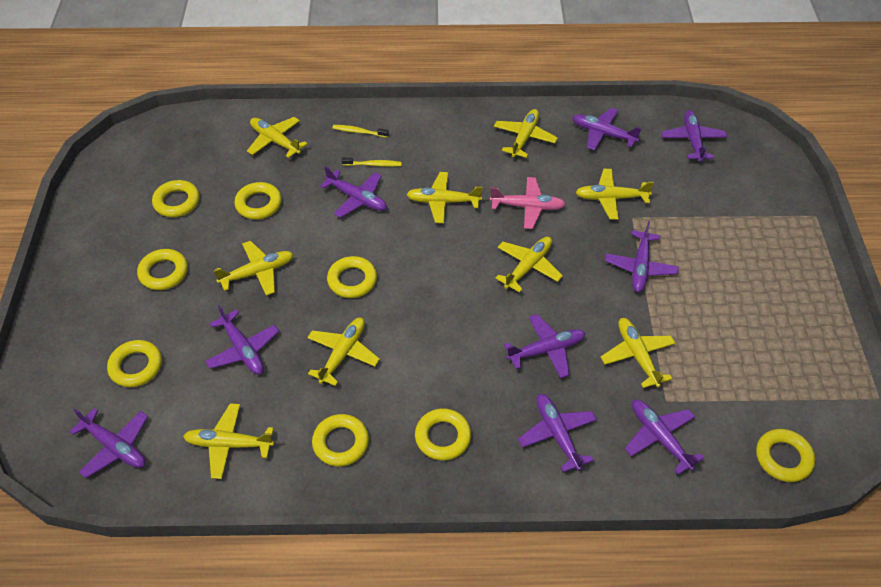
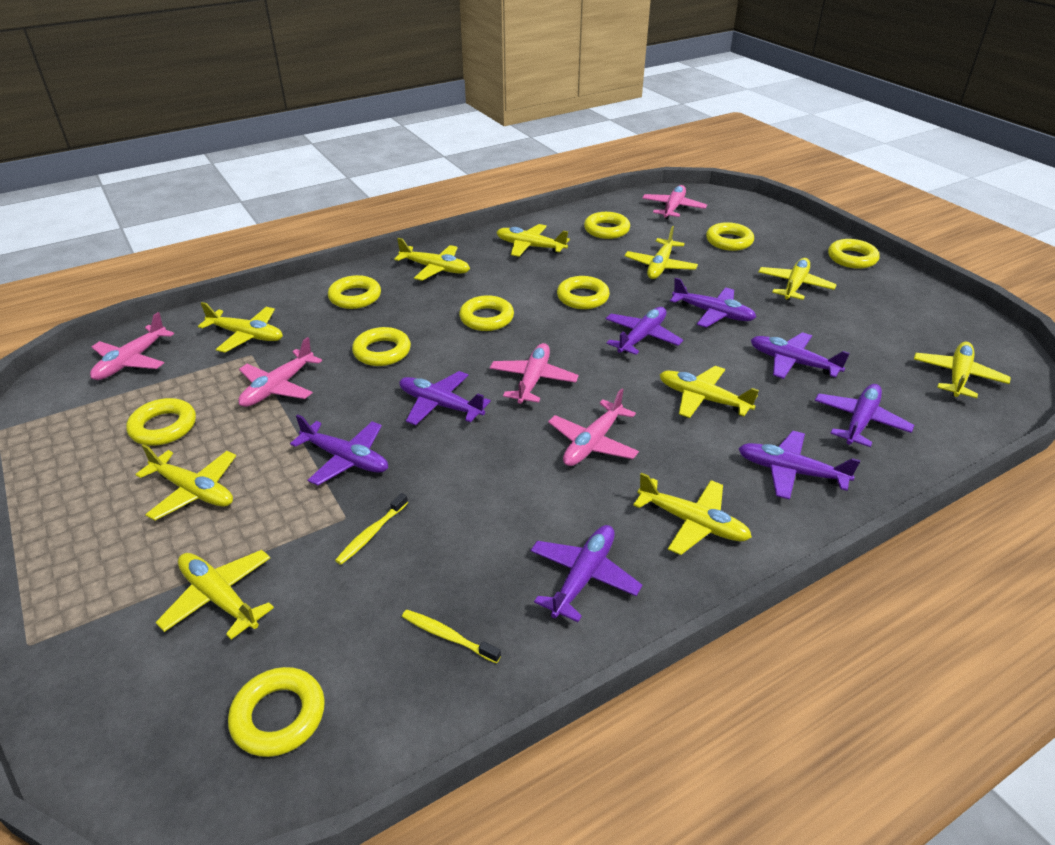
pink plane: [490,177,566,229] = 1 -> [90,312,174,380] [238,337,322,407] [490,343,578,404] [548,388,639,466] [642,185,707,219] = 5
purple plane: [69,408,148,478] [205,305,279,374] [320,166,387,218] [504,314,585,378] [518,394,597,472] [572,108,642,150] [605,221,679,292] [625,400,704,475] [661,110,727,162] = 9 -> [290,414,388,486] [399,371,491,425] [530,525,642,622] [605,307,683,355] [670,278,756,328] [738,431,860,500] [751,332,850,379] [815,384,915,447] = 8
yellow plane: [183,403,274,479] [214,241,294,296] [247,117,308,158] [307,318,380,386] [406,172,482,223] [494,109,558,158] [495,237,563,293] [575,169,654,220] [601,318,676,388] = 9 -> [135,444,236,520] [156,550,274,639] [198,302,283,353] [394,238,470,281] [496,224,570,257] [625,226,698,279] [633,473,752,555] [659,366,759,418] [758,258,837,300] [914,342,1011,398] = 10
yellow ring: [107,340,162,387] [137,249,188,290] [152,180,200,217] [234,182,282,220] [312,414,369,466] [327,256,377,298] [415,409,471,461] [756,429,815,482] = 8 -> [126,398,196,446] [228,667,325,757] [328,275,381,309] [352,327,411,366] [459,295,514,331] [557,276,610,309] [584,212,630,239] [706,222,754,251] [828,239,880,269] = 9

